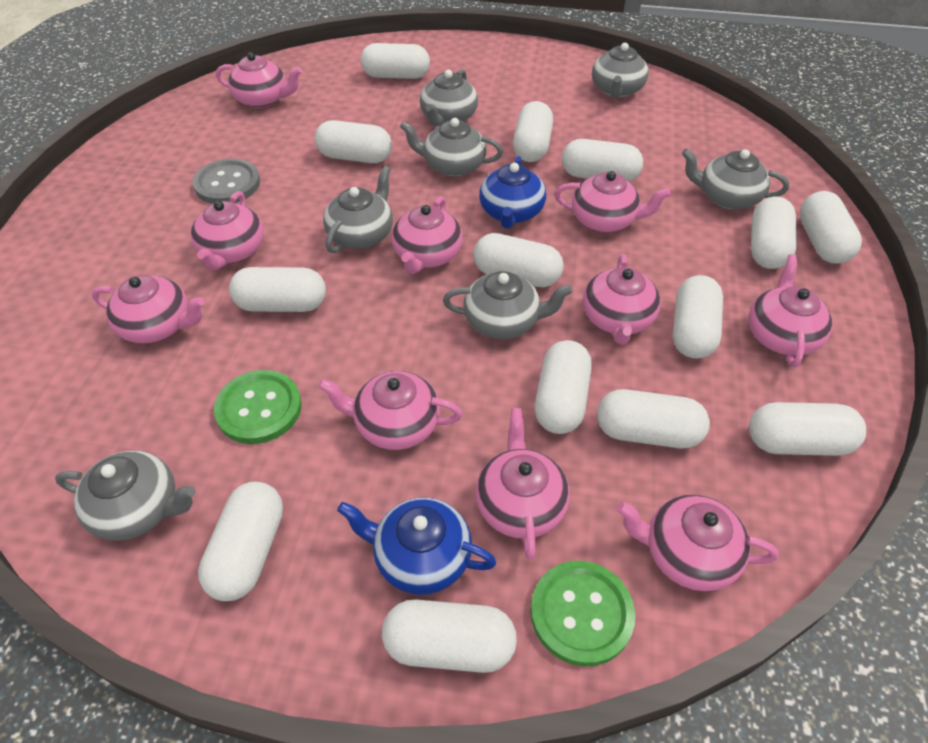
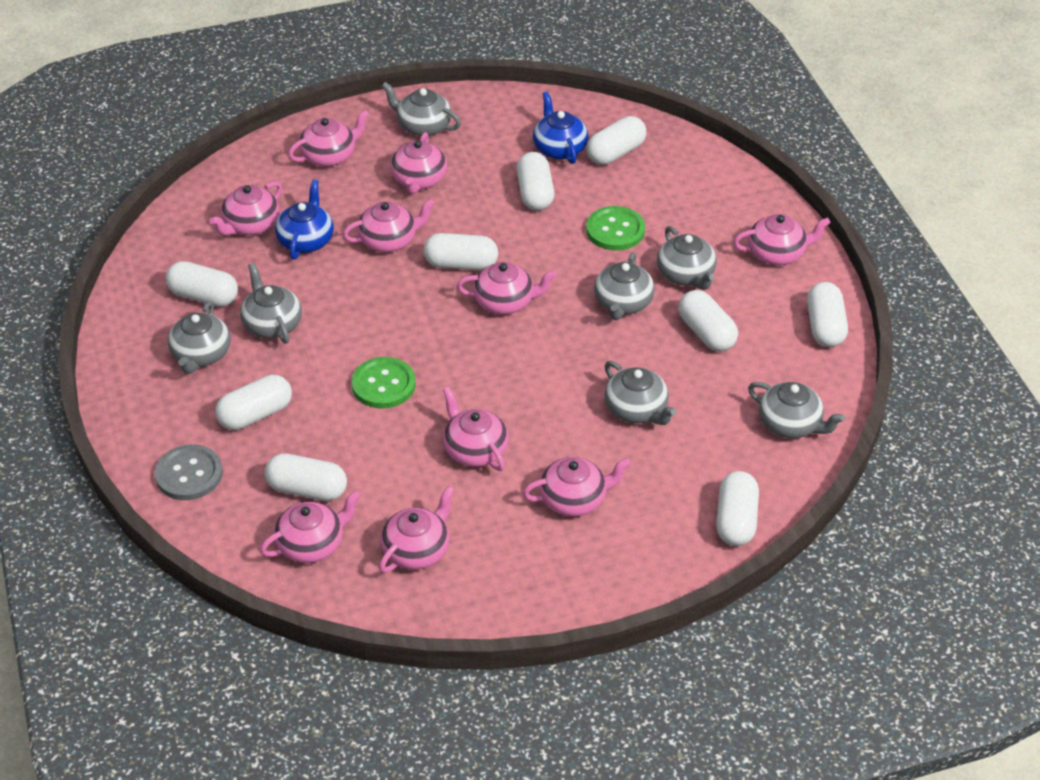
white capsule: [198,481,283,601] [229,267,326,312] [315,120,392,163] [361,43,430,79] [382,599,517,673] [473,233,564,287] [513,101,553,162] [535,340,592,434] [562,139,643,182] [597,389,710,448] [673,275,723,359] [749,402,866,456] [751,196,797,269] [800,191,862,264] = 14 -> [166,261,238,307] [215,375,292,430] [265,453,347,501] [424,233,498,270] [516,152,554,211] [587,116,646,165] [678,290,738,351] [716,471,759,546] [807,282,848,347] = 9

